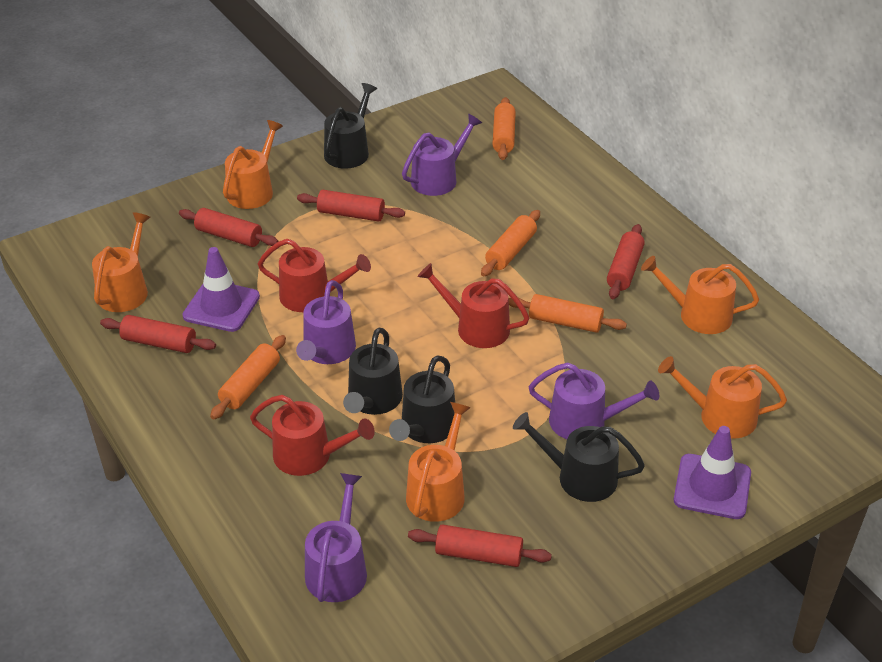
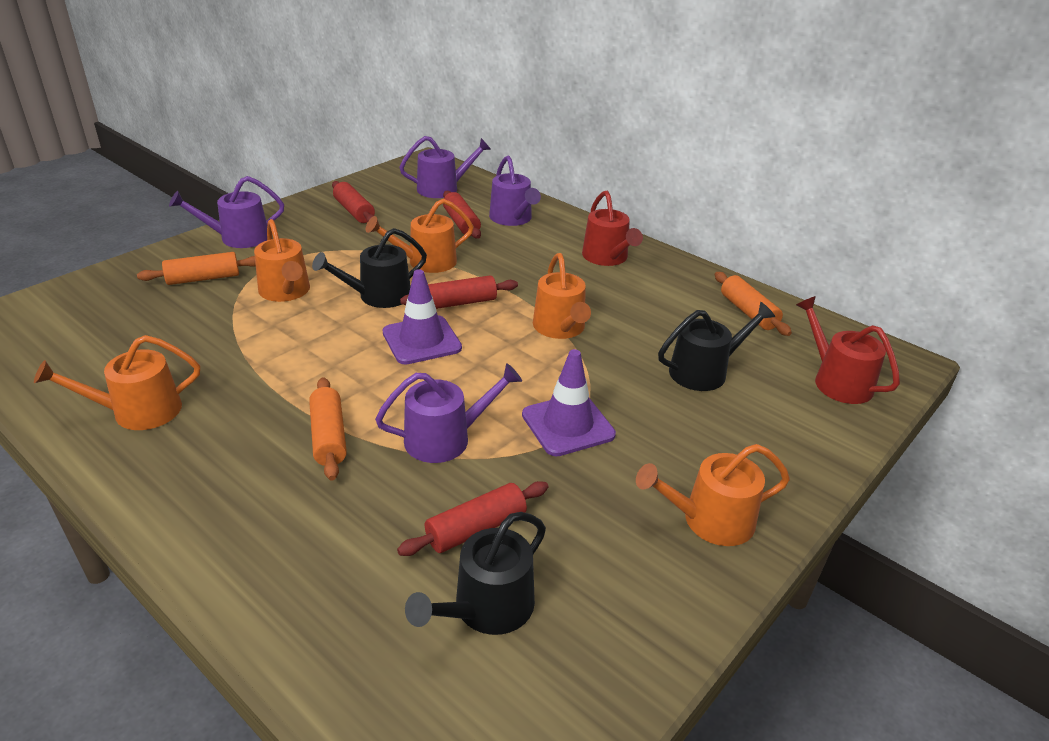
black watering can: [324,83,377,169] [343,328,403,415] [389,355,455,443] [513,412,645,502] = 4 -> [312,228,427,308] [405,512,546,635] [658,302,775,391] = 3
orange rolling pin: [210,335,286,420] [481,210,540,277] [493,97,516,160] [509,294,627,333] = 4 -> [137,252,256,285] [309,377,347,481] [715,272,792,336] = 3
red rolling pin: [100,315,216,353] [179,208,278,247] [297,190,405,221] [408,524,552,567] [607,224,645,299] = 5 -> [332,181,375,223] [397,481,549,556] [400,275,518,309] [443,191,481,239] = 4
red watering can: [250,395,375,476] [258,239,371,312] [418,263,529,348] = 3 -> [582,191,643,266] [796,296,900,404] = 2

